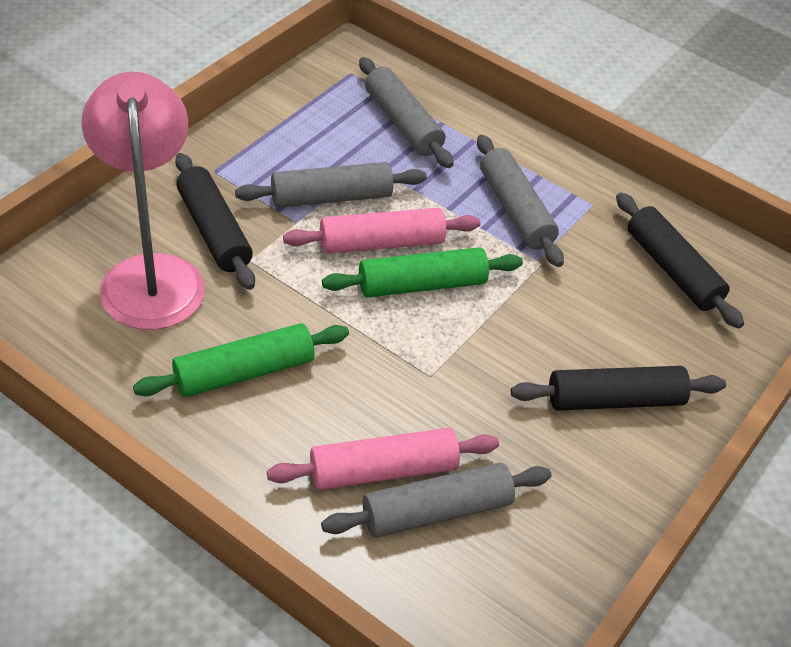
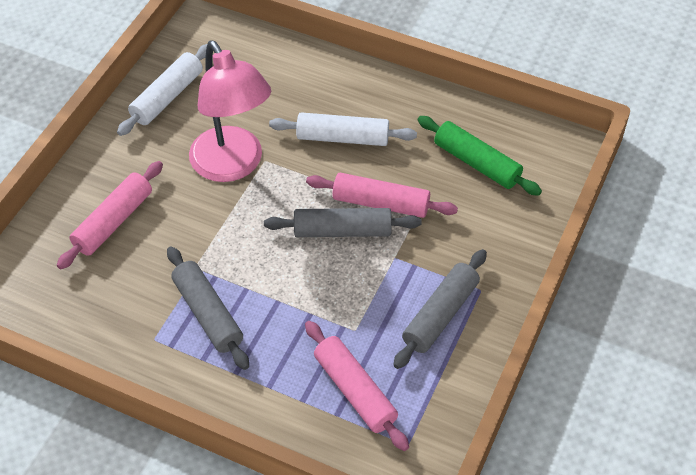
black rolling pin: [175,153,255,290] [511,366,726,410] [616,193,744,329] = 3 -> none = 0
green rolling pin: [133,323,349,397] [322,247,523,297] = 2 -> [417,116,542,196] = 1
grey rolling pin: [235,162,427,208] [321,463,552,537] [359,57,453,168] [477,135,564,267] = 4 -> [167,246,249,370] [264,208,422,237] [393,249,487,369] = 3
pink rolling pin: [267,428,499,490] [283,208,480,254] = 2 -> [57,161,163,269] [305,321,409,451] [306,173,458,218] = 3
white rolling pin: none = 0 -> [117,44,207,136] [269,112,417,146] = 2

